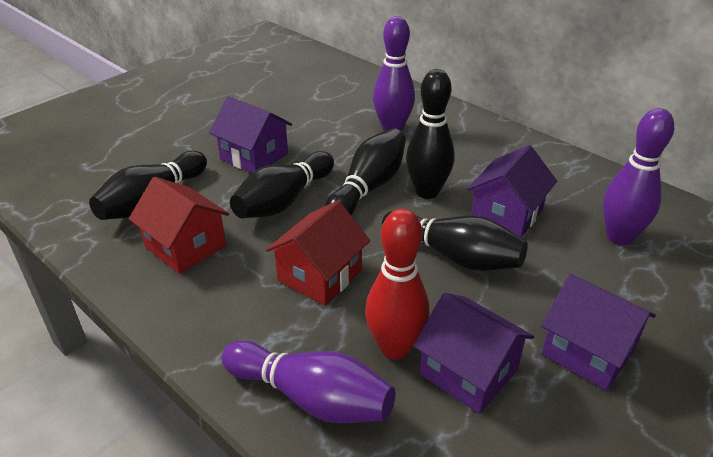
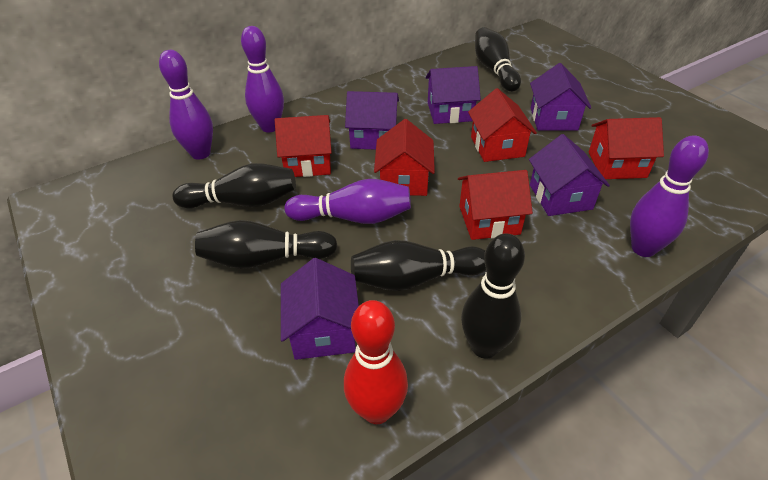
purple bowling pin: [222,340,395,423] [373,16,415,132] [603,108,674,245] = 3 -> [159,50,213,160] [241,26,284,133] [284,179,411,224] [630,135,709,257] = 4
purple house: [209,96,292,173] [413,293,534,414] [467,145,557,238] [541,274,656,391] = 4 -> [281,258,359,360] [345,91,399,150] [425,66,481,124] [529,134,610,216] [530,63,591,131] = 5
red house: [129,177,229,274] [266,200,370,306] = 2 -> [275,115,332,177] [374,119,435,196] [458,170,533,240] [468,88,537,162] [589,117,664,179] = 5

